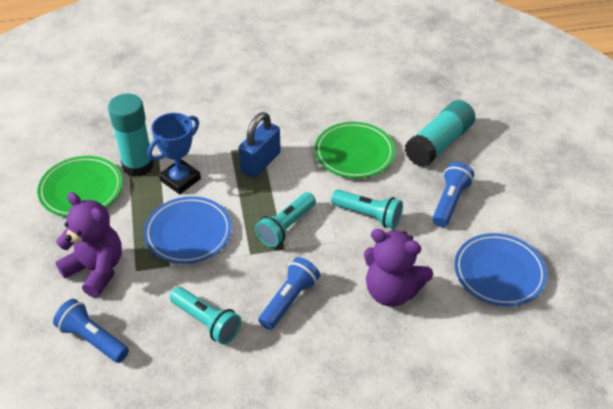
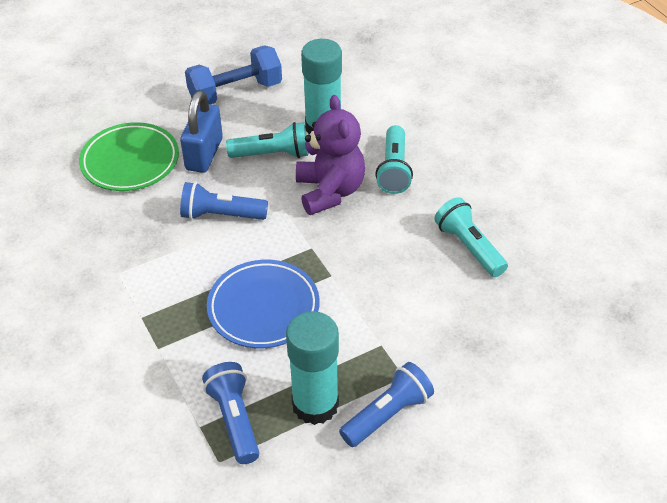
blue dumbbell: none = 0 -> [185,45,282,104] = 1
blue plate: [144,196,232,264] [454,233,547,306] = 2 -> [207,260,320,348] = 1
blue trophy: [148,113,201,194] = 1 -> none = 0
green plate: [37,156,122,217] [315,122,395,178] = 2 -> [79,122,179,191] = 1
purple teddy bear: [55,192,122,298] [364,229,433,307] = 2 -> [296,95,365,215] = 1

